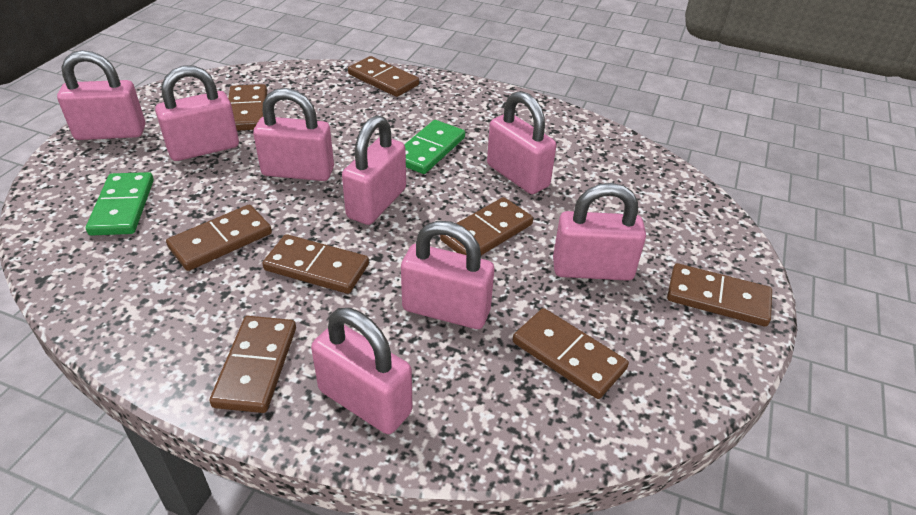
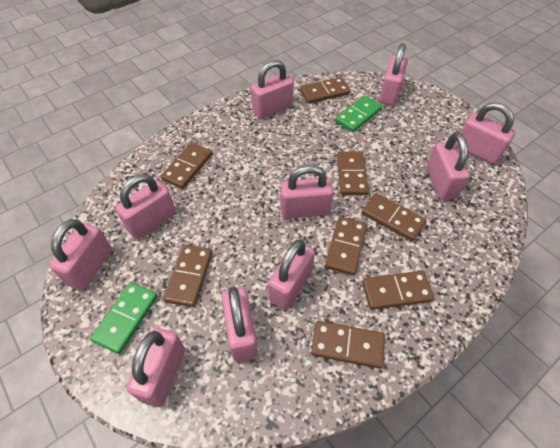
pink padlock: [57,50,145,140] [155,65,239,161] [253,88,334,181] [311,308,413,434] [342,115,406,225] [401,221,494,329] [487,91,556,194] [553,183,646,281] = 8 -> [49,219,112,291] [115,174,176,239] [126,328,185,407] [221,287,258,362] [251,60,294,119] [268,239,315,310] [280,165,334,219] [379,43,408,105] [427,132,470,200] [456,103,515,164] = 10

